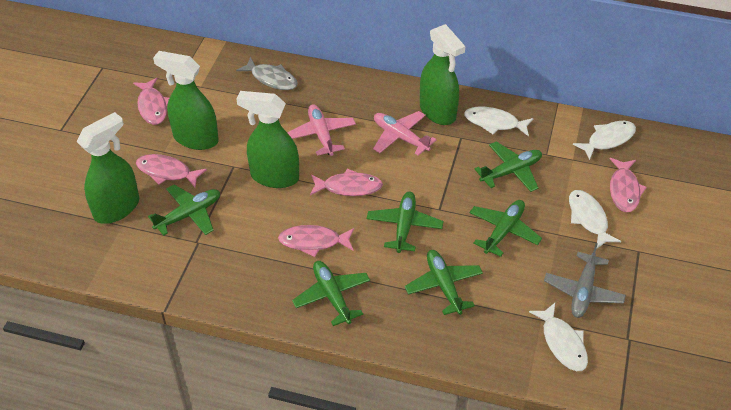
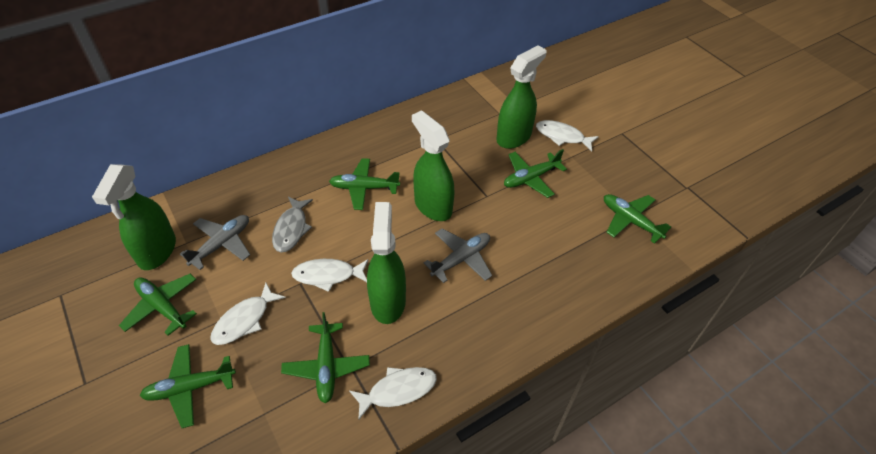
grey plane: [544,243,626,318] = 1 -> [180,215,250,270] [424,229,492,283] = 2
pink fish: [133,78,169,125] [136,154,207,188] [278,225,354,257] [310,169,383,196] [610,158,647,212] = 5 -> none = 0
pink plane: [287,104,356,156] [373,111,437,156] = 2 -> none = 0

